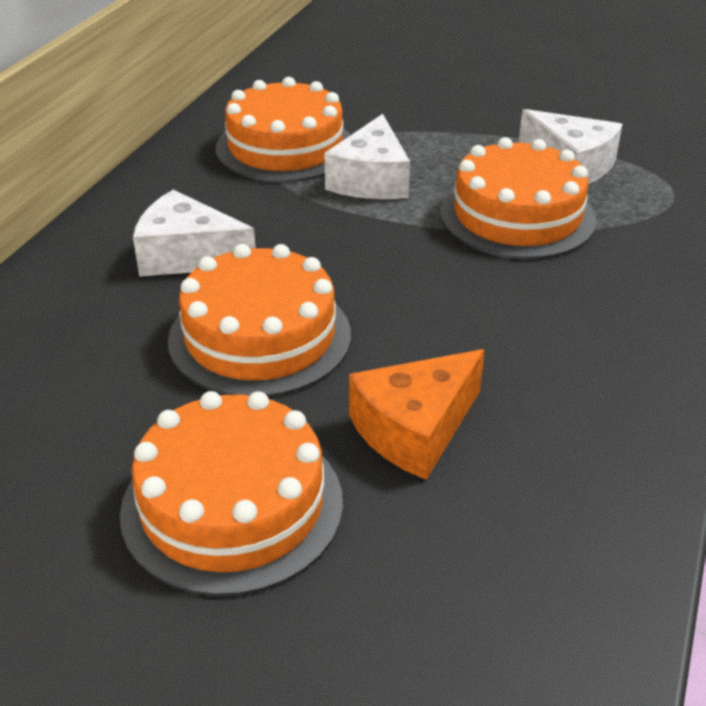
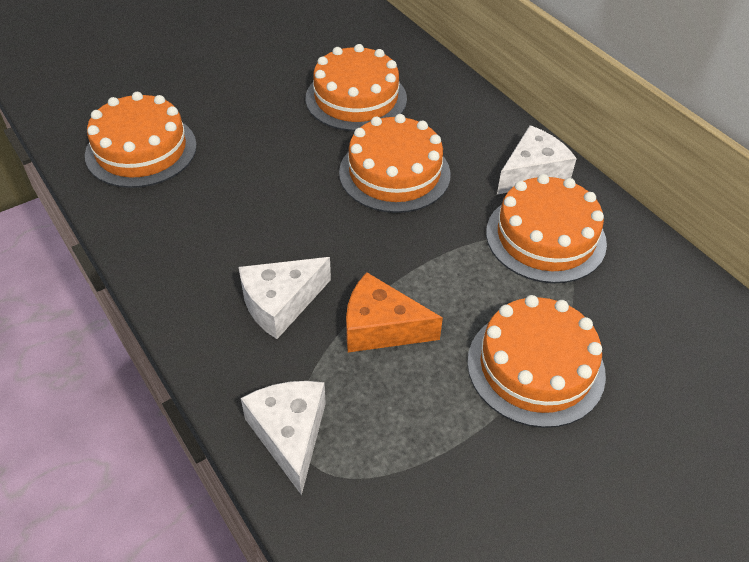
orange cake: [120,391,343,596] [168,244,351,397] [216,77,351,182] [440,137,596,259] = 4 -> [85,92,197,188] [306,44,407,131] [339,114,451,213] [467,295,606,428] [486,174,607,283] = 5

